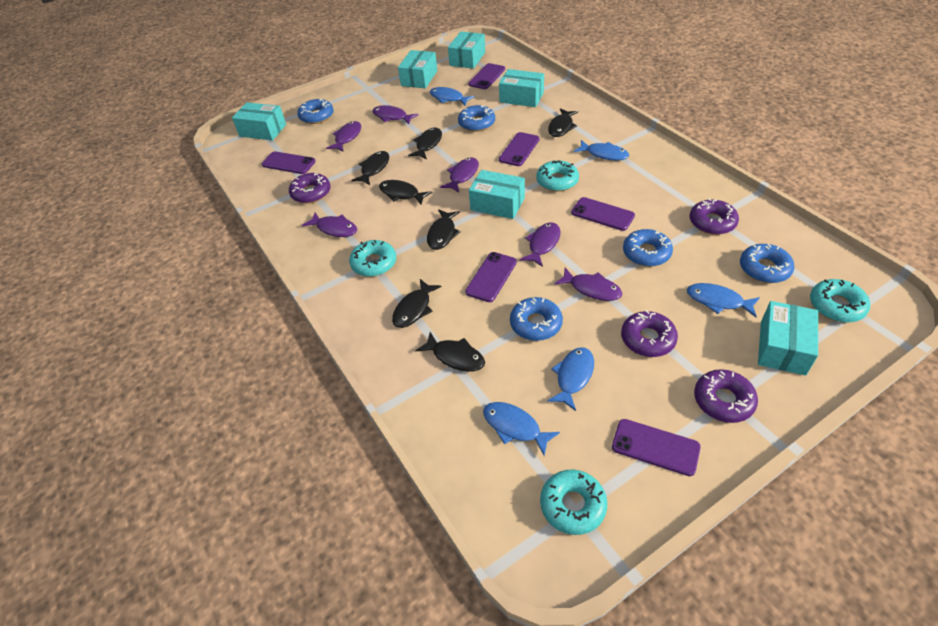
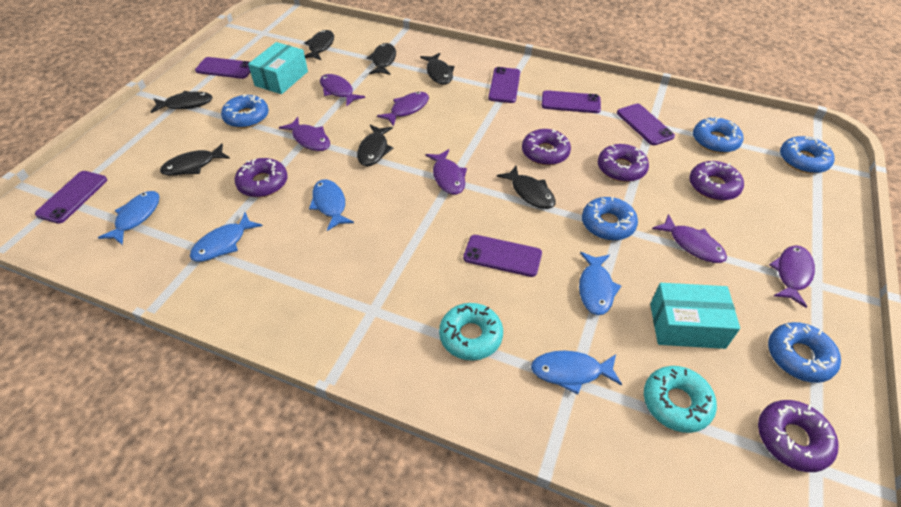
purple donut: [289,173,331,203] [621,310,678,357] [690,198,739,235] [694,369,758,423] = 4 -> [235,158,288,197] [522,129,571,165] [598,144,649,182] [689,161,744,201] [758,400,839,472] = 5
turquoise box: [232,102,286,141] [398,50,437,88] [448,31,485,69] [469,170,525,219] [499,69,544,107] [758,301,818,376] = 6 -> [248,42,308,94] [650,283,740,349] = 2
turquoise donut: [349,240,396,277] [536,160,579,191] [540,469,608,535] [810,279,870,322] = 4 -> [439,303,503,361] [644,366,717,433] = 2

